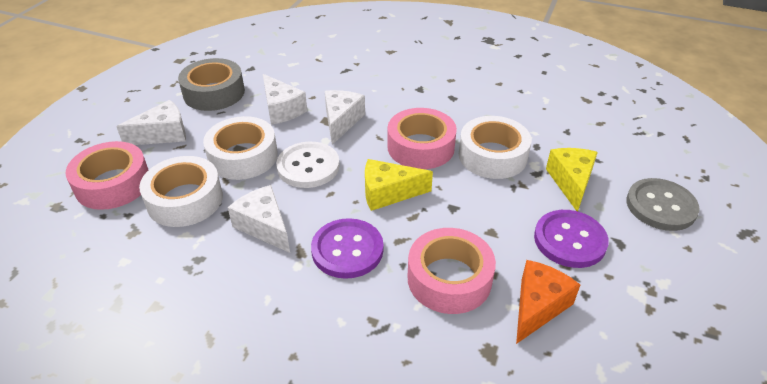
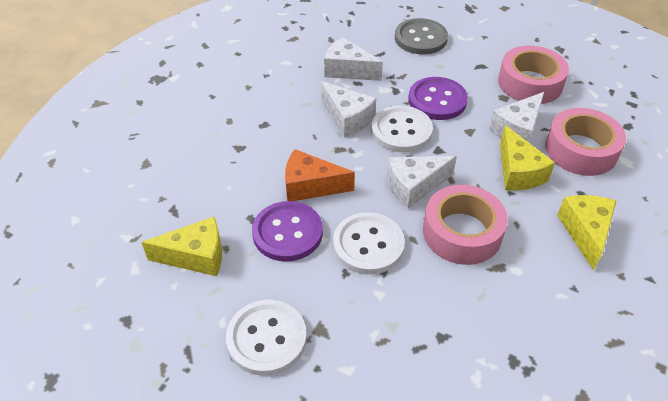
grey tape: [178,58,245,111] = 1 -> none = 0
white button: [276,142,340,188] = 1 -> [226,300,307,376] [333,212,405,275] [371,105,433,152] = 3
white tape: [139,156,223,227] [203,116,278,180] [459,116,532,179] = 3 -> none = 0
yellow cheese: [365,159,433,211] [546,148,598,211] = 2 -> [141,217,222,276] [500,125,555,191] [557,195,617,271] = 3

